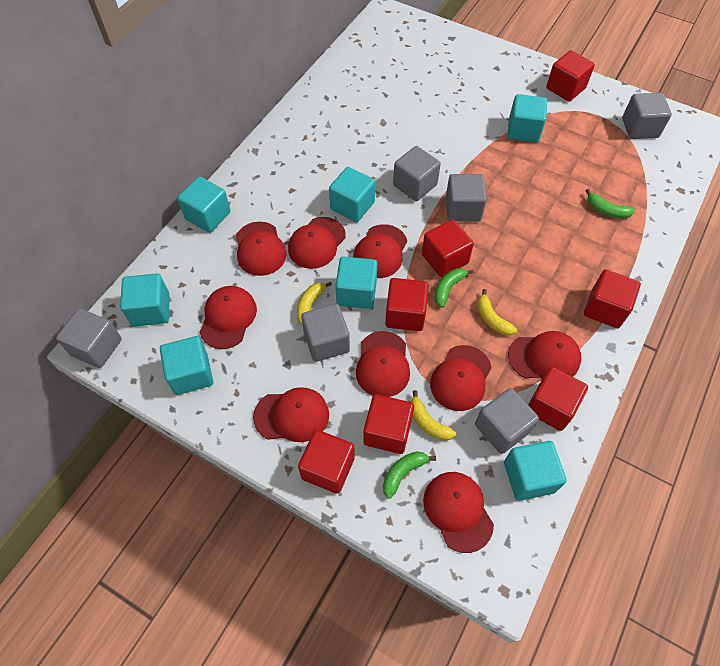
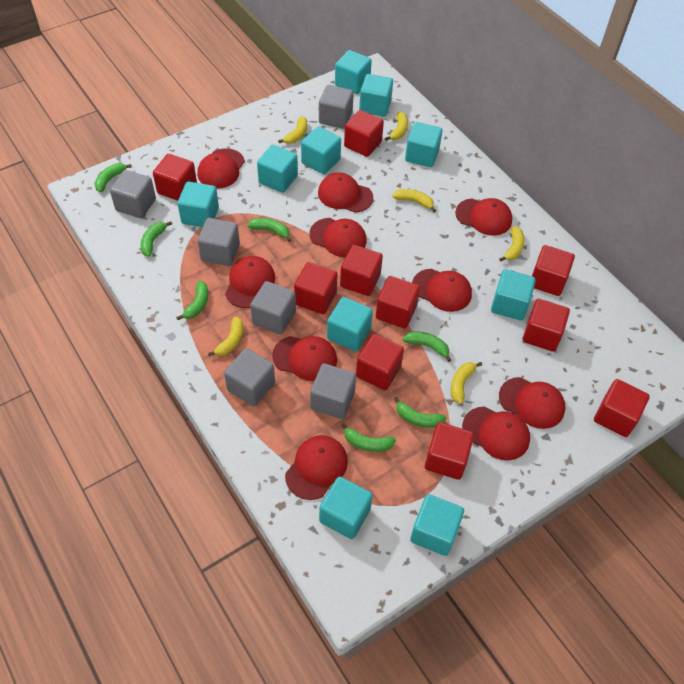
green banana: [383,451,436,499] [434,268,474,308] [585,189,635,218] = 3 -> [94,163,132,192] [141,221,172,257] [176,281,208,320] [247,218,291,242] [341,423,396,452] [394,397,446,428] [403,331,451,362] = 7
red cap: [200,286,257,349] [236,221,287,276] [253,387,329,442] [288,217,346,269] [353,224,407,278] [356,331,410,397] [423,472,494,553] [430,345,492,411] [508,331,581,379] = 9 -> [197,148,245,188] [225,256,275,308] [272,336,337,381] [285,435,348,500] [309,218,367,257] [318,173,373,213] [412,269,472,312] [455,198,512,236] [462,407,530,460] [499,377,565,429] = 10
red cube: [298,430,355,494] [363,394,414,454] [385,278,429,331] [422,220,474,277] [528,367,588,431] [546,50,595,101] [584,270,641,328] = 7 -> [153,154,197,201] [294,262,338,314] [340,245,383,296] [344,110,384,157] [356,334,404,390] [376,276,420,328] [425,422,474,480] [522,299,570,352] [532,245,575,296] [594,379,650,437] = 10
turquoise cube: [120,273,169,327] [160,336,213,395] [177,177,231,233] [329,167,375,222] [335,256,377,309] [504,441,567,501] [508,94,547,142] = 7 -> [178,181,219,227] [257,144,298,193] [301,126,341,174] [319,476,373,539] [327,297,373,351] [335,50,372,94] [359,74,393,117] [405,122,443,167] [410,494,464,556] [491,269,536,320] = 10
yellow banana: [297,282,332,326] [410,390,456,441] [477,289,517,336] = 3 -> [208,316,243,356] [278,116,307,144] [385,112,408,141] [393,189,436,212] [451,362,482,404] [499,226,524,261] = 6

